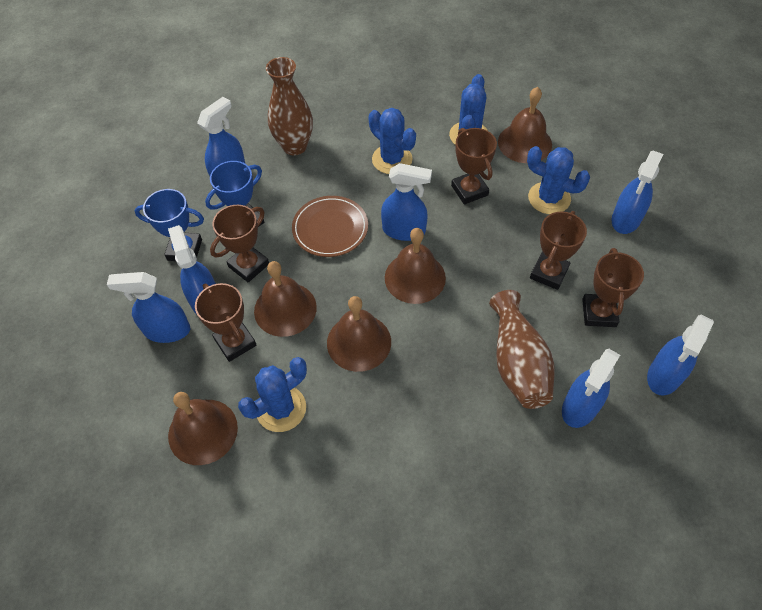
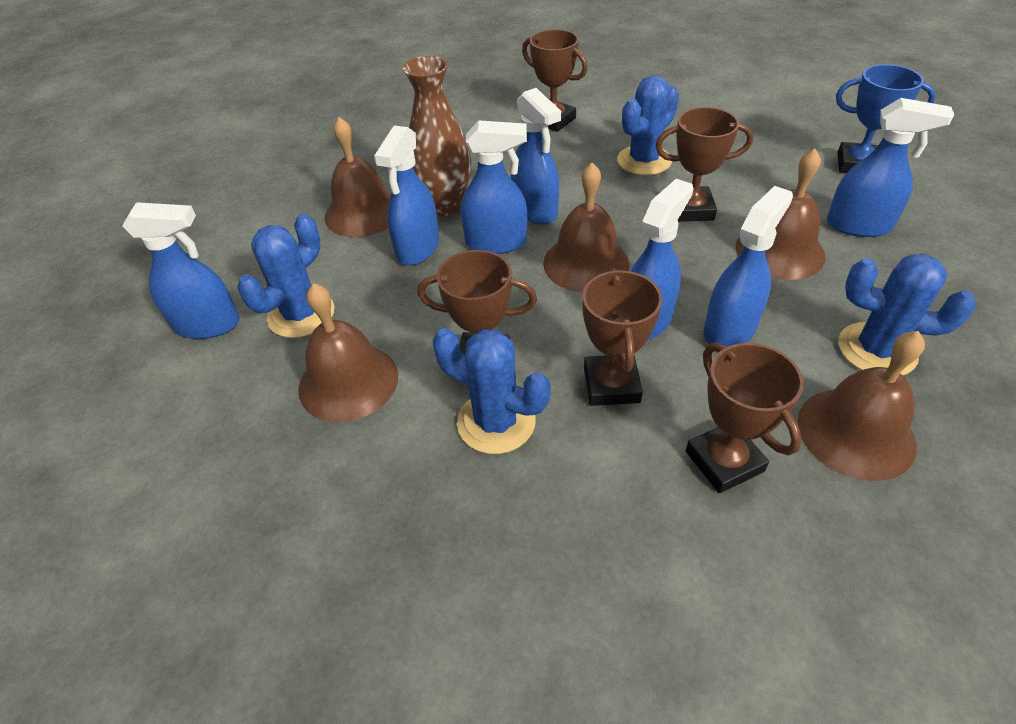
blue trophy: [134,189,204,261] [205,161,264,227] = 2 -> [836,64,936,173] = 1
brown plate: [292,196,368,257] = 1 -> none = 0
brown vase: [266,57,313,155] [489,290,555,409] = 2 -> [403,56,471,216] = 1

